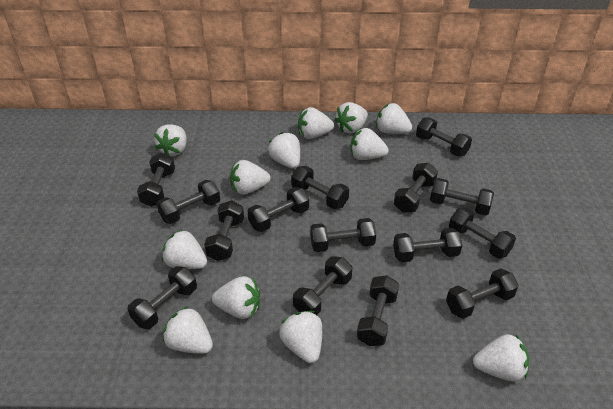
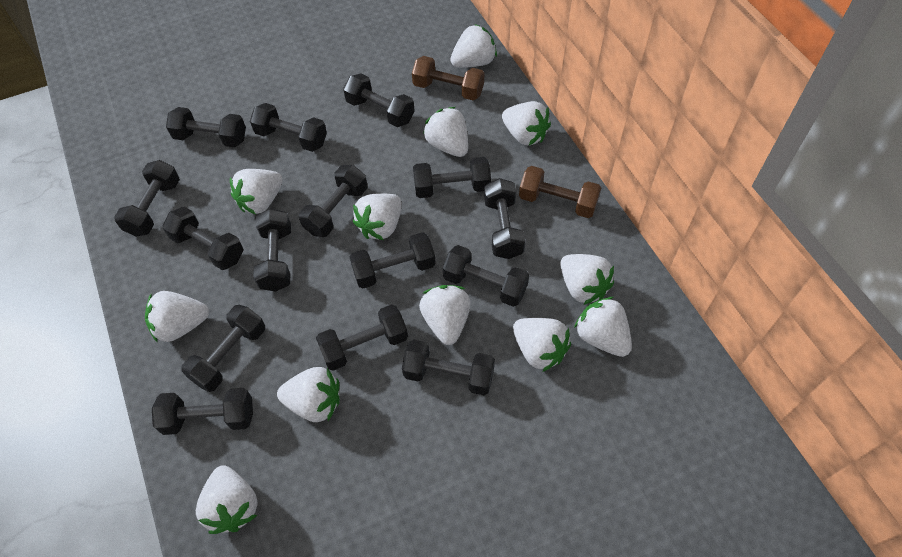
brown dumbbell: none = 0 -> [412,56,484,100] [519,166,601,218] = 2

